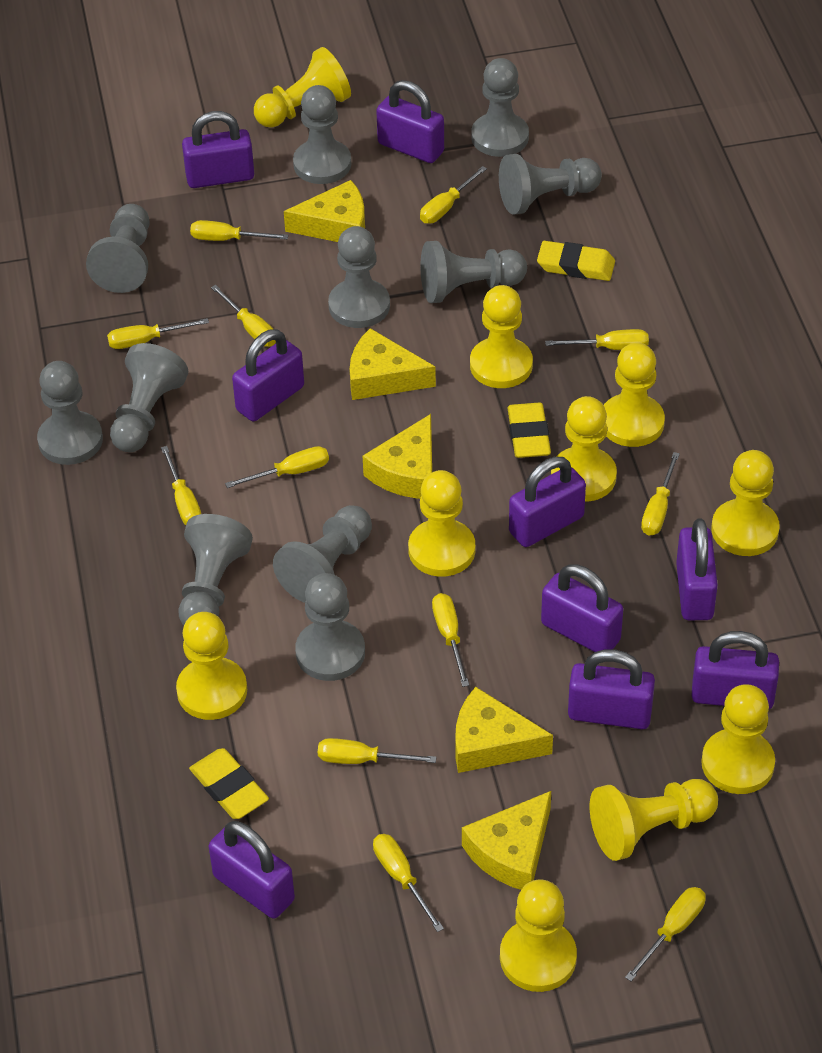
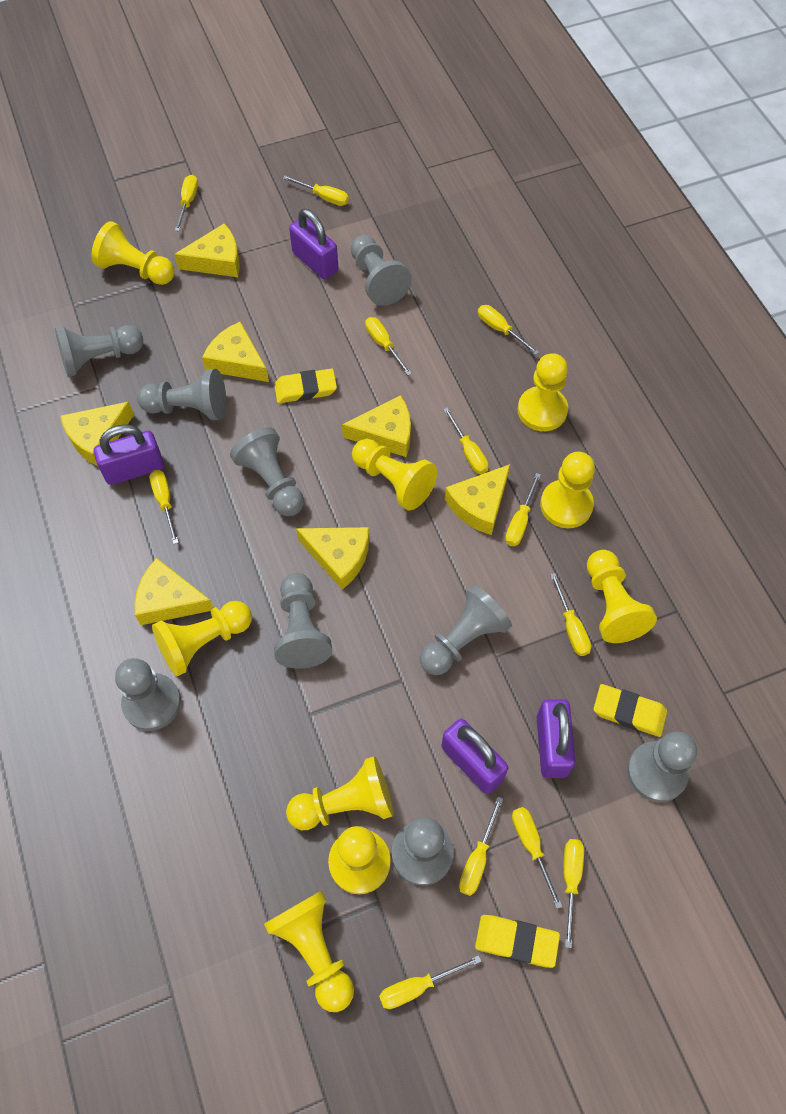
grey pawn: [37,361,103,465] [86,204,150,293] [110,343,188,452] [178,514,253,626] [273,505,372,603] [293,85,351,184] [295,573,365,681] [328,226,390,328] [420,241,527,303] [471,58,529,157] [499,154,602,215] = 11 -> [55,325,143,377] [115,658,181,731] [137,369,226,420] [230,427,304,516] [274,573,332,669] [351,235,411,306] [392,817,454,886] [419,585,512,675] [627,732,697,802] = 9
purple padlock: [182,111,254,188] [209,821,295,919] [232,329,304,421] [376,80,444,163] [509,457,586,547] [541,564,623,652] [568,649,655,729] [676,518,718,620] [691,631,779,709] = 9 -> [94,424,164,485] [289,209,338,280] [441,719,508,794] [537,699,575,778] = 4
yellow cheese: [284,180,365,242] [350,328,436,400] [363,414,432,499] [455,687,553,773] [462,791,551,890] = 5 -> [61,402,134,466] [135,558,214,625] [174,224,240,277] [202,322,269,382] [296,527,369,590] [342,395,411,457] [445,464,510,535] = 7
yellow pawn: [176,612,247,720] [254,47,351,128] [408,470,475,577] [470,285,533,388] [500,880,577,992] [551,396,617,502] [590,779,718,861] [604,343,665,447] [701,684,775,794] [711,450,780,556] = 10 -> [91,221,175,285] [152,601,252,676] [264,891,354,1012] [286,756,393,830] [328,826,391,894] [352,439,438,510] [518,353,568,431] [540,452,595,528] [587,550,657,643] = 9

